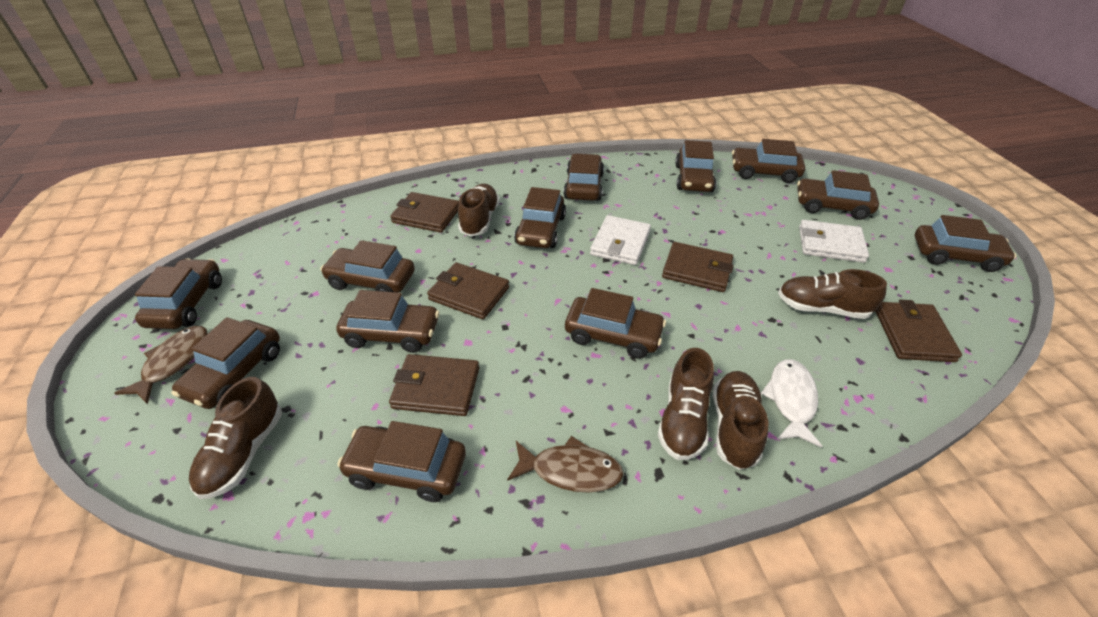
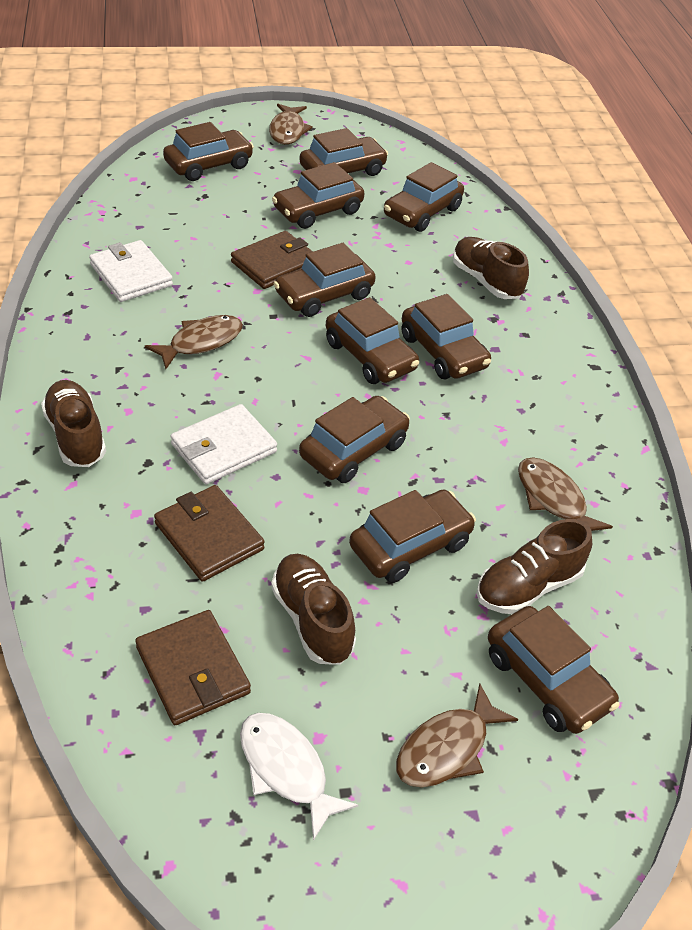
brown car: [135,258,222,329] [171,317,280,409] [320,240,415,292] [336,290,439,353] [338,421,466,502] [514,187,566,248] [563,153,604,201] [565,288,666,359] [675,140,716,192] [732,139,805,183] [797,170,879,220] [915,215,1017,272] = 12 -> [163,122,254,181] [272,162,364,229] [274,243,376,317] [299,396,410,483] [300,128,388,176] [326,297,419,384] [349,489,476,583] [384,162,464,232] [402,294,491,379] [488,606,620,734] = 10
brown fish: [114,326,208,404] [507,436,624,493] = 2 -> [145,315,243,369] [269,104,313,145] [396,684,518,787] [518,457,613,531] = 4
brown shoe: [189,377,282,499] [458,184,500,236] [658,348,714,460] [713,371,768,470] [778,269,887,319] = 5 -> [41,380,106,467] [271,554,356,665] [453,237,529,299] [476,519,592,614] = 4
brown wallet: [389,354,479,416] [390,192,459,233] [427,262,509,319] [662,242,734,292] [875,300,962,362] = 5 -> [135,610,251,725] [154,485,265,582] [231,231,313,289] = 3

